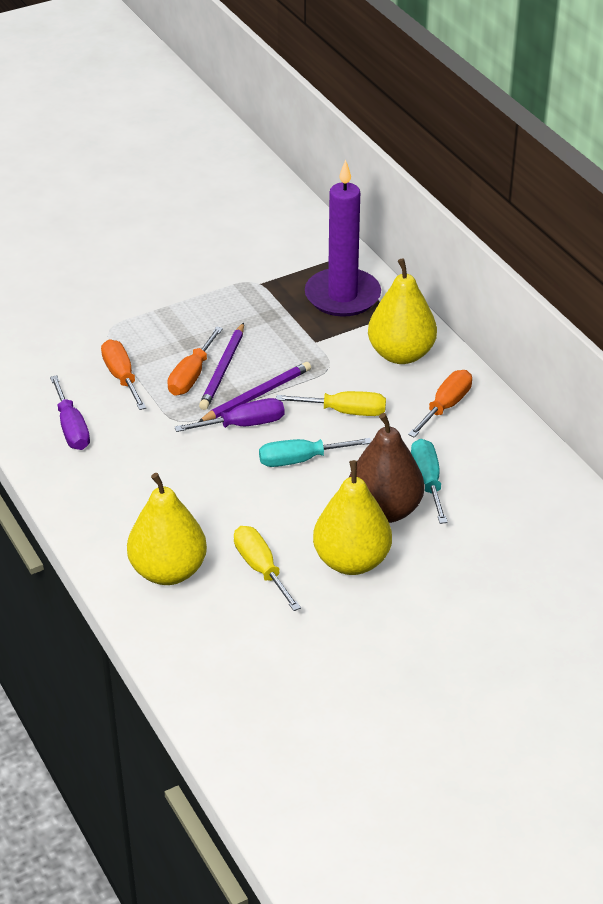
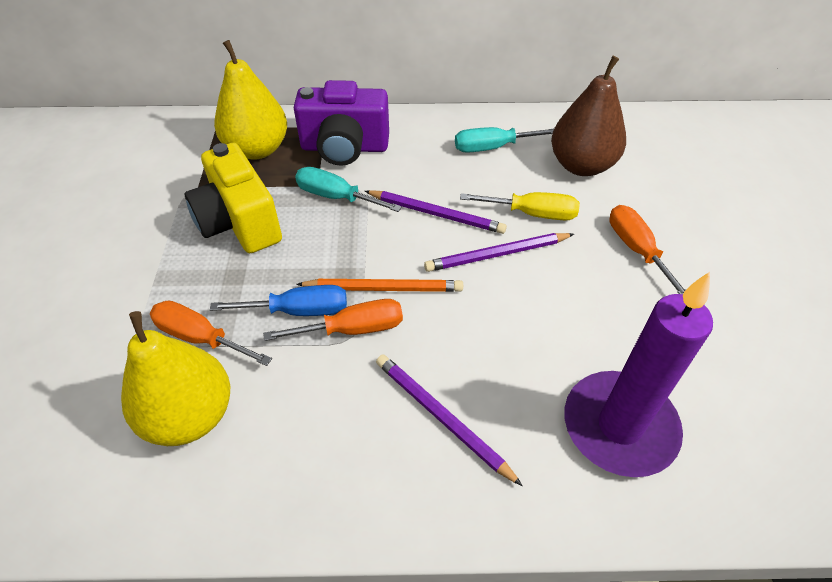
blue screwdriver: none = 0 -> [210,285,347,316] = 1
orange pencil: none = 0 -> [296,279,463,292] = 1
purple camera: none = 0 -> [294,80,389,166] = 1
purple pencil: [198,362,311,422] [199,323,244,410] = 2 -> [365,190,507,234] [376,354,523,486] [424,233,574,272] = 3
purple screwdriver: [50,375,90,450] [175,398,284,432] = 2 -> none = 0
yellow camera: none = 0 -> [184,143,282,253] = 1
yellow pear: [127,473,207,585] [313,460,392,575] [368,258,437,364] = 3 -> [121,311,230,446] [214,40,287,160] = 2
yellow screwdriver: [234,526,301,611] [276,391,386,416] = 2 -> [460,192,580,220] = 1

